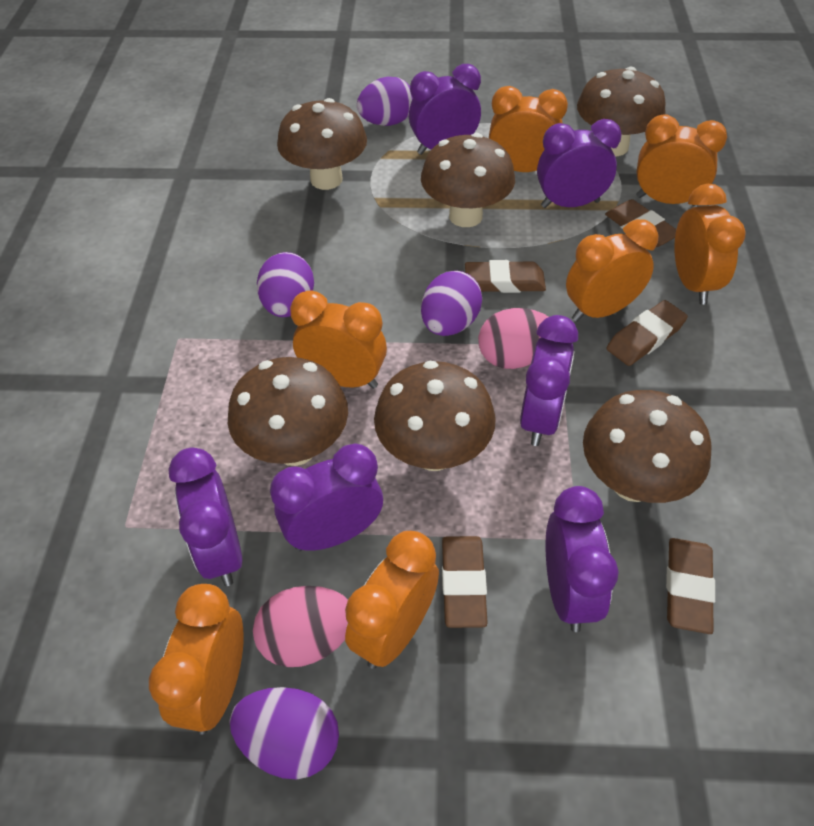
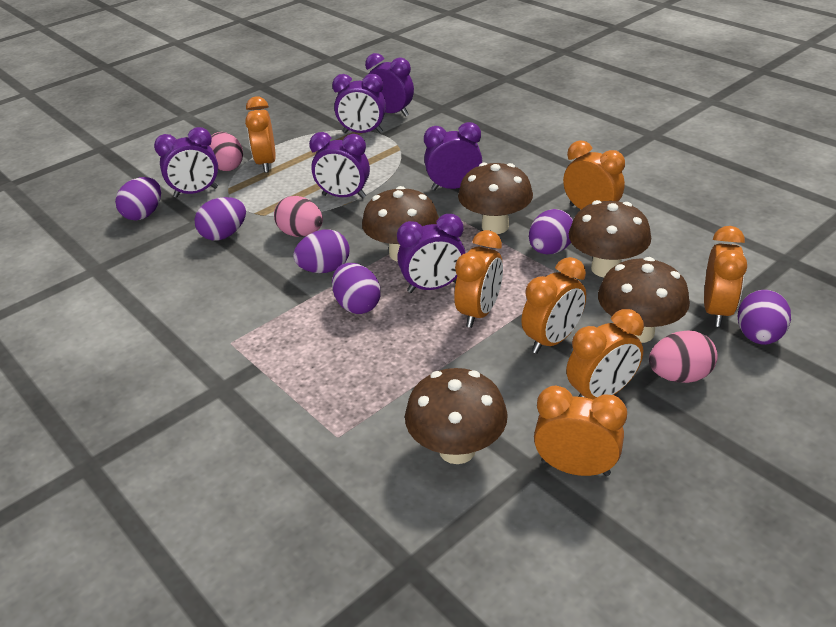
brown eraser: [442,536,488,628] [465,260,546,293] [605,199,676,248] [606,300,688,366] [666,538,715,634] = 5 -> none = 0
brown mushroom: [228,357,348,466] [277,98,367,190] [374,361,496,471] [421,133,515,227] [577,67,666,156] [583,390,711,503] = 6 -> [362,186,439,262] [405,368,508,464] [458,163,533,234] [569,200,651,277] [598,257,690,343] = 5
pink egg: [253,586,348,667] [478,308,548,369] = 2 -> [209,132,243,171] [274,196,323,237] [649,331,718,383] = 3
purple egg: [230,687,339,779] [257,252,314,317] [357,77,413,126] [421,271,482,336] = 4 -> [115,177,161,221] [194,197,246,240] [293,229,350,273] [332,263,381,314] [529,209,573,255] [738,290,791,345] = 6

